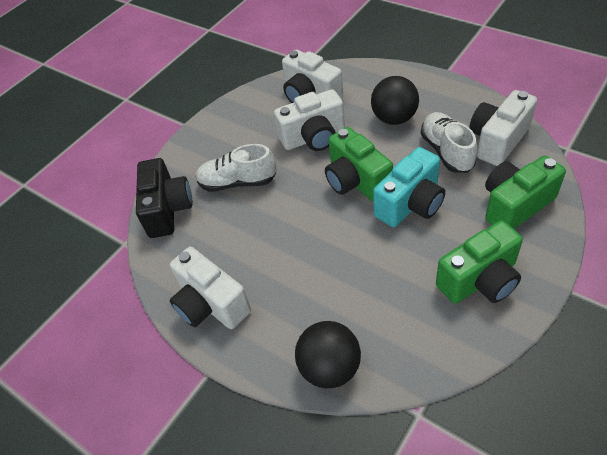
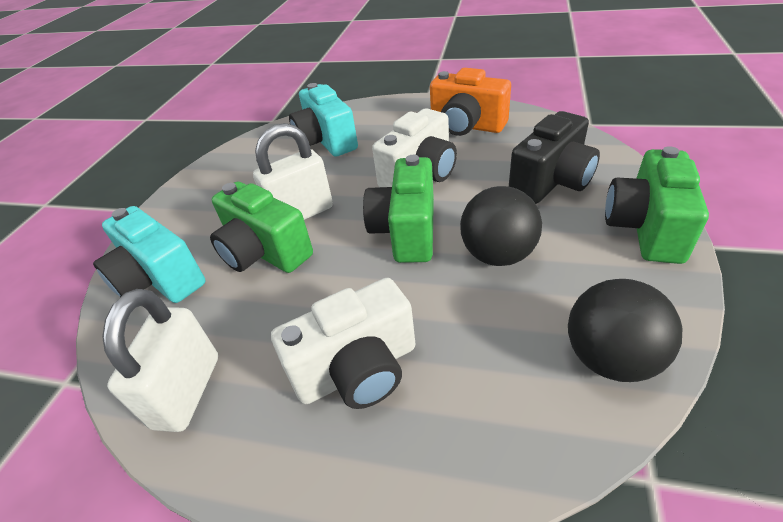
orange camera: none = 0 -> [430,68,511,136] = 1
turquoise camera: [373,147,445,227] = 1 -> [93,206,205,303] [289,83,358,157] = 2
white camera: [170,247,251,329] [274,89,345,151] [282,50,343,103] [469,90,537,166] = 4 -> [271,278,416,409] [372,108,457,187] = 2
white padlock: none = 0 -> [102,289,218,432] [253,123,333,220] = 2
white shoe: [195,144,277,192] [421,112,477,173] = 2 -> none = 0

